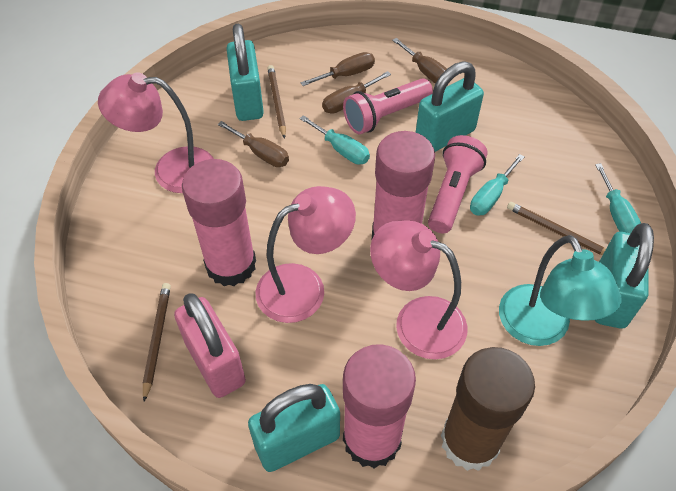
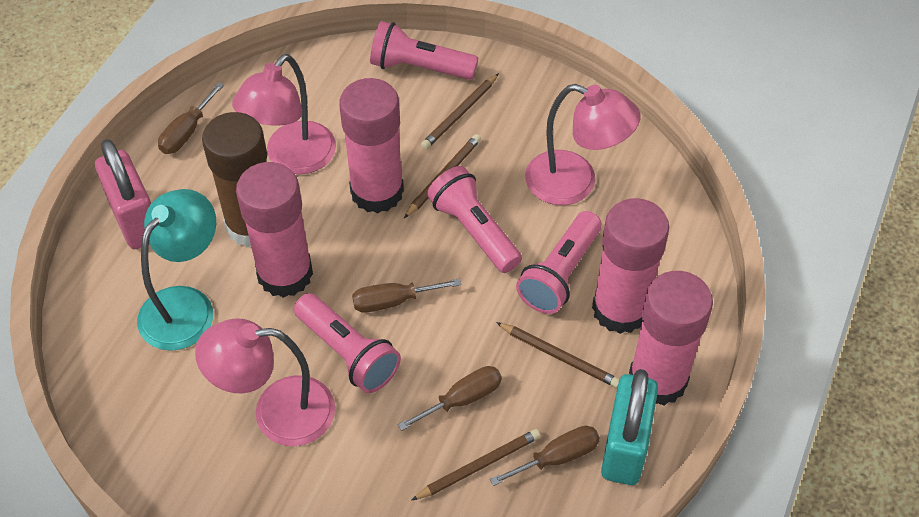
brown pencil: [142,283,171,402] [267,65,286,139] [507,202,606,255] = 3 -> [404,134,481,218] [412,429,541,500] [421,73,499,149] [496,322,620,388] = 4
pink flashlight: [343,78,433,134] [428,135,488,233] = 2 -> [294,293,401,393] [370,21,478,80] [427,166,522,273] [516,211,602,314] = 4
pink glue stick: [182,159,256,286] [343,344,416,469] [372,131,435,238] = 3 -> [236,162,313,298] [339,78,404,213] [592,198,669,334] [629,271,713,406] = 4
turquoise padlock: [226,24,264,121] [248,384,340,472] [416,61,484,152] [595,223,654,329] = 4 -> [601,369,658,485] = 1
turquoise screwdriver: [300,115,370,164] [470,154,524,216] [595,163,641,233] = 3 -> none = 0

